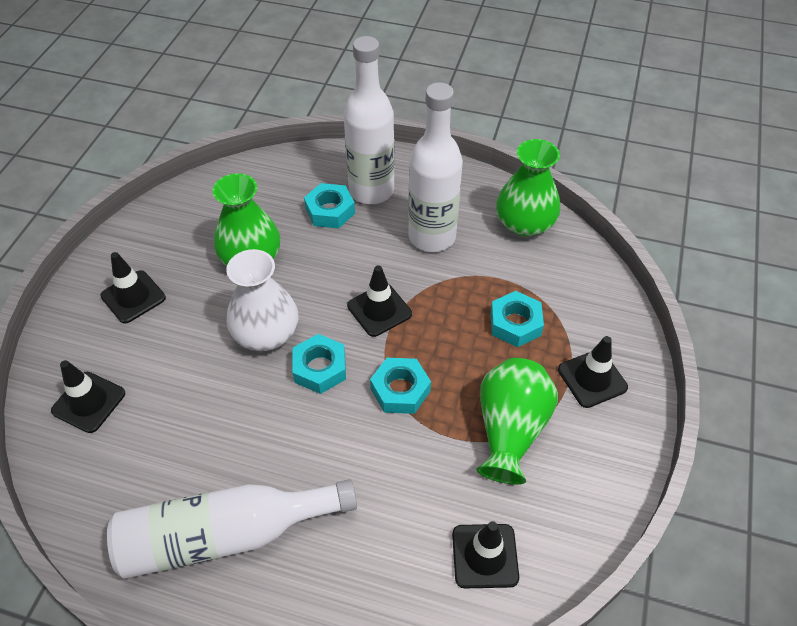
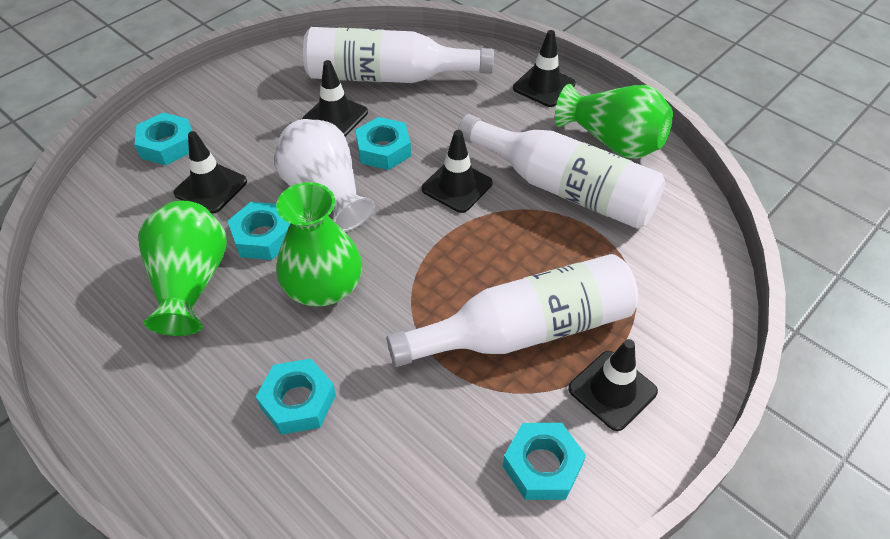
turquoise nut: [292,334,346,394] [304,183,355,228] [370,358,431,414] [490,291,544,347] = 4 -> [134,112,192,165] [228,202,290,260] [256,359,336,435] [355,117,411,170] [503,423,586,500] = 5

